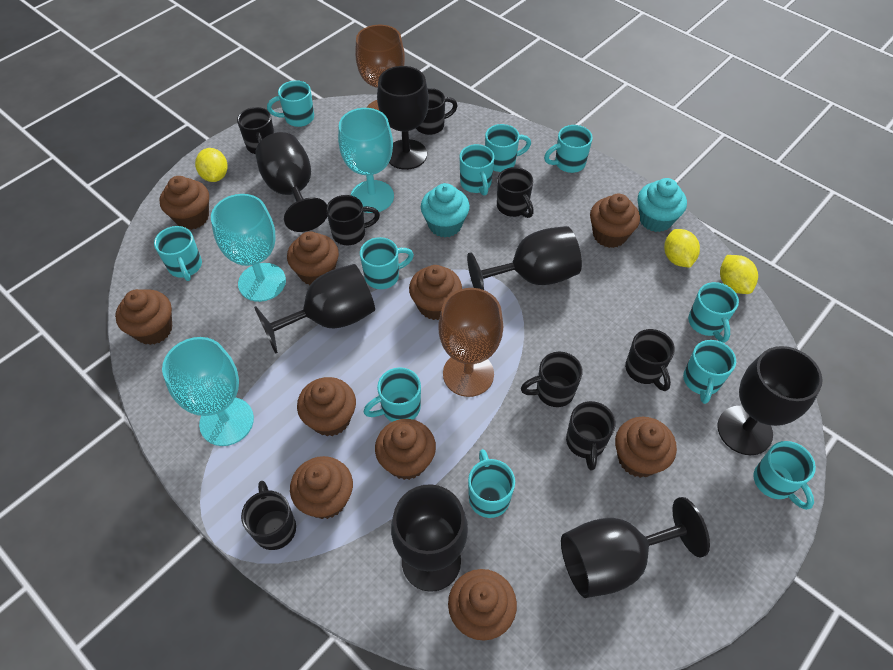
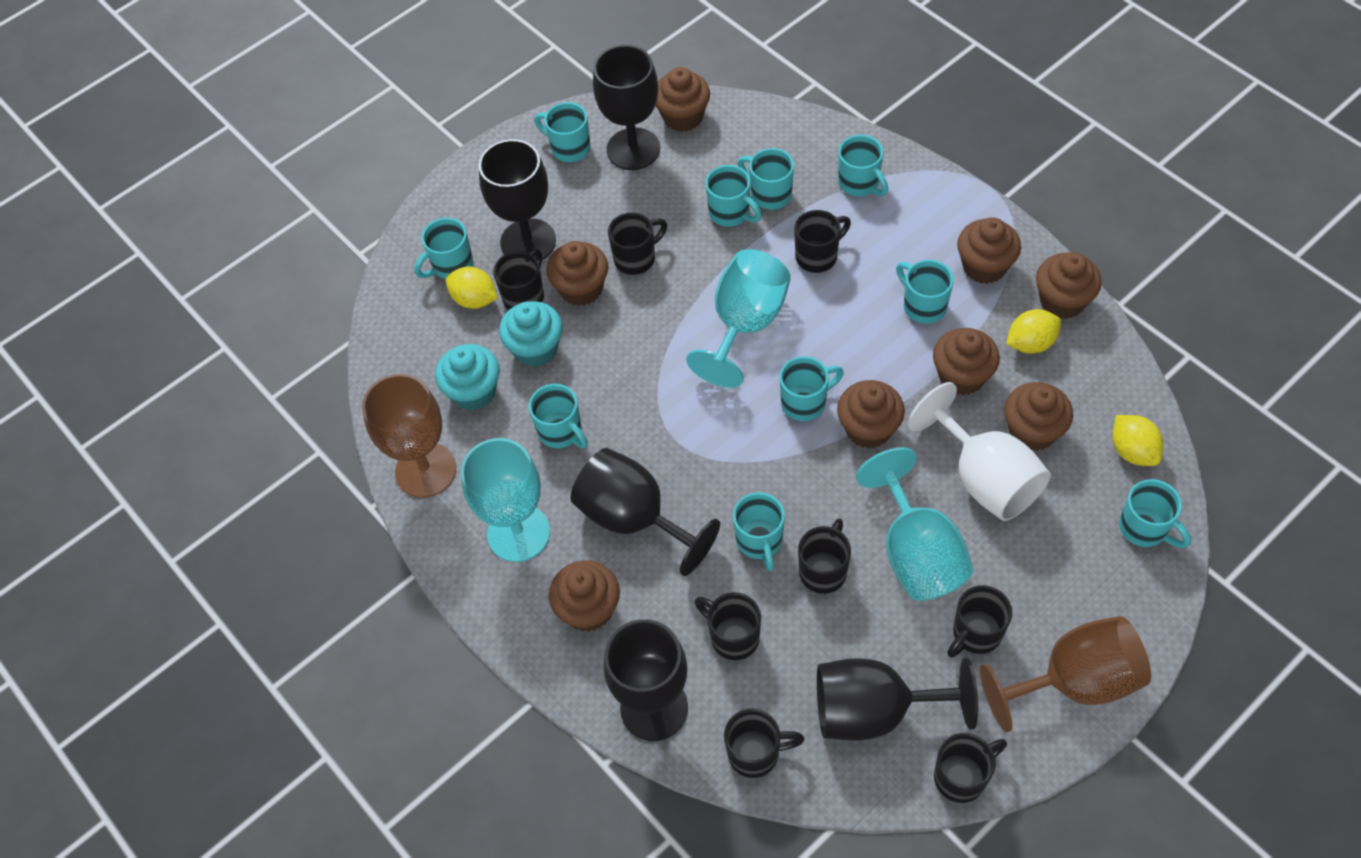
black goblet: [254,264,375,354] [255,132,327,232] [377,66,429,170] [391,484,468,592] [467,226,582,290] [561,497,710,598] [717,346,823,455] = 7 -> [478,139,556,260] [570,448,720,576] [593,45,660,170] [604,619,688,741] [817,658,978,741] = 5
brown cupcake: [115,289,172,345] [159,176,209,230] [287,231,339,285] [290,456,353,519] [297,377,356,436] [375,419,436,480] [409,265,462,320] [448,569,517,641] [590,194,640,248] [615,417,677,478] = 10 -> [546,241,608,306] [549,560,620,632] [656,67,710,132] [837,380,905,448] [933,328,1000,395] [957,217,1021,284] [1004,382,1073,451] [1036,252,1102,319] = 8
turquoise mug: [154,226,202,281] [267,80,314,127] [360,237,414,289] [364,367,421,422] [460,144,494,196] [468,449,515,518] [485,124,531,172] [544,125,593,173] [683,340,736,404] [688,282,739,343] [753,441,816,510] = 11 -> [414,218,473,279] [529,384,588,448] [534,102,591,162] [705,165,762,227] [733,492,785,571] [738,148,794,210] [780,356,844,421] [838,135,888,196] [896,260,954,324] [1119,479,1191,548] = 10
white goblet: none = 0 -> [908,382,1051,521] = 1

